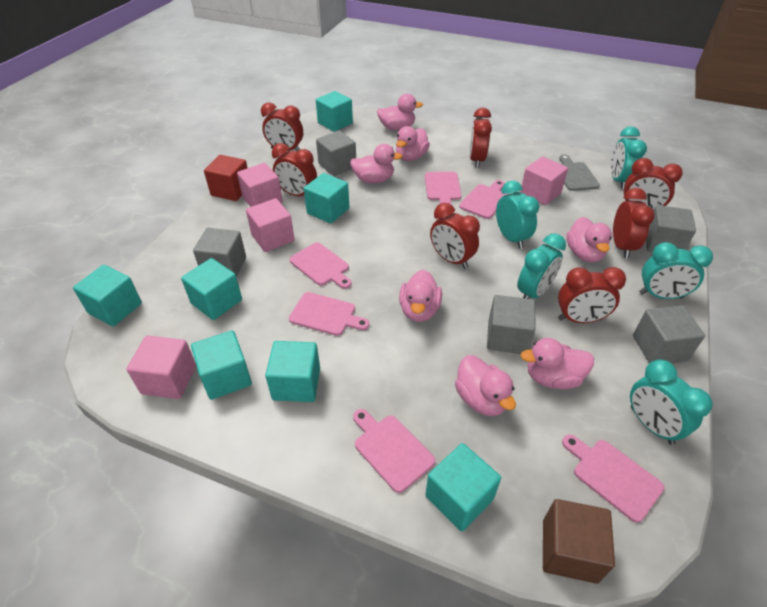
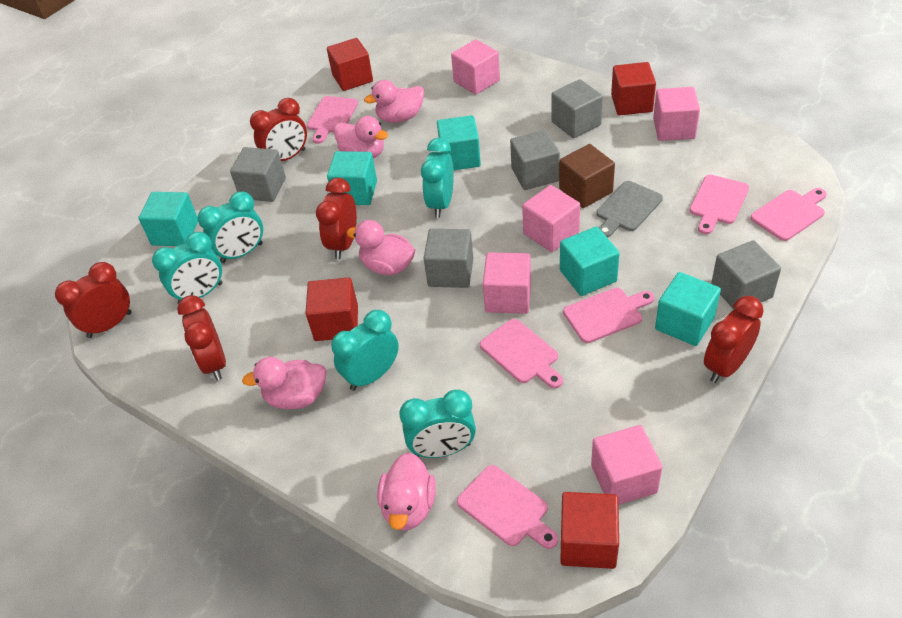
pink cube: [126,336,196,399] [237,163,283,207] [246,198,295,252] [520,156,568,205] = 4 -> [451,39,500,95] [483,252,531,314] [522,185,580,252] [591,425,662,505] [653,87,700,141] = 5
pink duck: [350,144,402,183] [377,94,423,130] [396,126,430,161] [399,270,442,322] [455,355,516,416] [521,338,594,389] [566,217,612,262] = 7 -> [242,357,327,409] [334,116,388,158] [346,220,415,275] [364,80,424,123] [377,452,436,531] = 5
red clock: [261,102,303,151] [272,143,317,196] [430,203,480,269] [470,108,492,168] [558,267,626,323] [613,188,655,258] [624,158,683,211] = 7 -> [55,262,131,338] [177,295,226,381] [250,98,307,161] [316,178,357,259] [704,296,764,383] = 5
red cube: [204,155,248,201] = 1 -> [305,277,358,341] [327,38,373,91] [560,492,619,569] [611,62,656,115] = 4
turquoise cube: [73,265,142,326] [181,258,242,320] [191,330,252,400] [265,341,320,402] [304,173,349,224] [316,91,353,132] [425,443,501,532] = 7 -> [139,192,198,246] [327,151,377,205] [437,115,481,170] [560,227,620,296] [655,272,721,346] = 5

